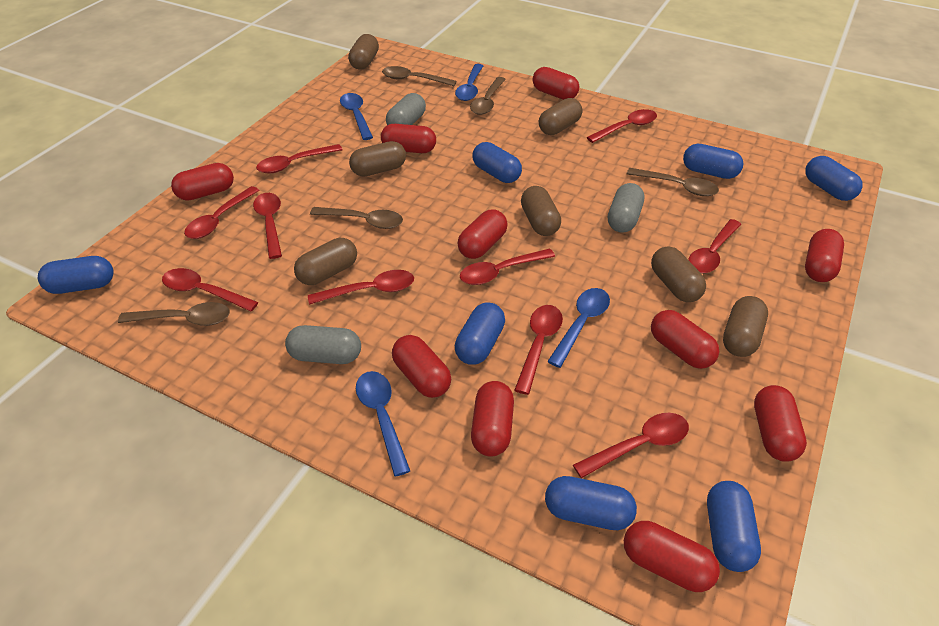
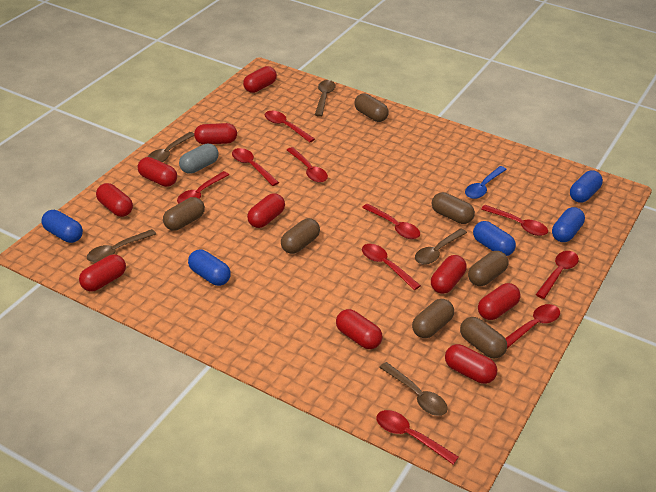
blue capsule: [38,256,114,294] [455,302,505,365] [472,142,522,183] [545,476,637,530] [683,144,744,179] [707,481,761,572] [805,156,863,201] = 7 -> [41,210,83,243] [188,250,231,286] [473,221,516,256] [552,207,585,242] [570,171,603,202] = 5
blue spoon: [340,93,373,140] [356,371,410,476] [455,64,483,101] [547,288,610,368] = 4 -> [465,166,507,199] = 1
grey capsule: [285,325,361,364] [386,93,426,125] [608,183,644,233] = 3 -> [179,144,219,174] = 1

